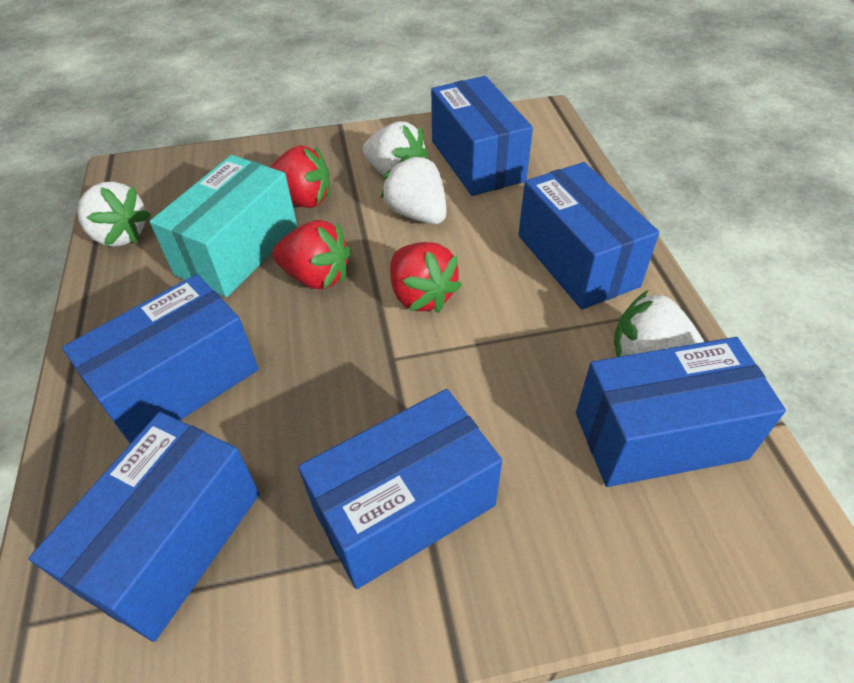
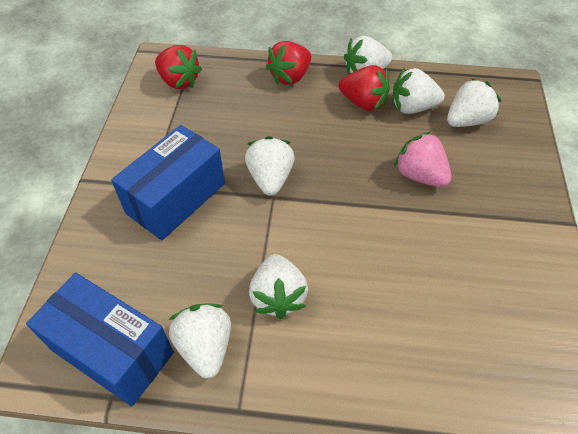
blue box: [29,412,260,642] [62,274,259,444] [298,389,502,589] [431,76,533,196] [518,162,659,310] [576,337,786,487] = 6 -> [26,273,174,406] [111,125,225,240] = 2
pink strawberry: none = 0 -> [394,132,452,187] = 1
turquoise box: [150,155,297,297] = 1 -> none = 0
white strawberry: [77,182,151,247] [363,121,428,176] [381,155,447,224] [614,290,704,357] = 4 -> [169,303,231,378] [245,136,295,196] [249,254,308,319] [344,36,392,75] [392,68,445,114] [447,78,501,127] = 6

